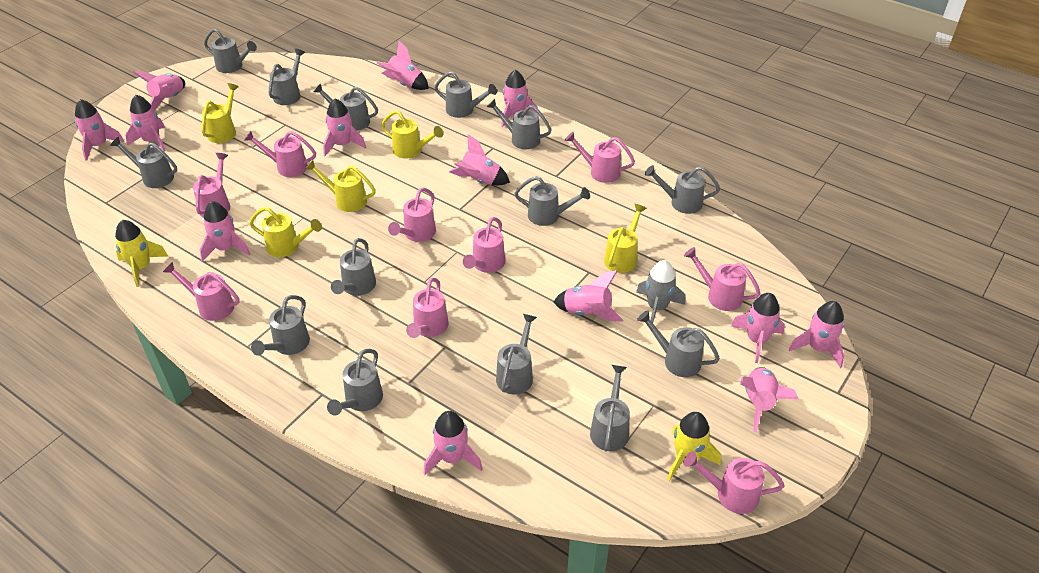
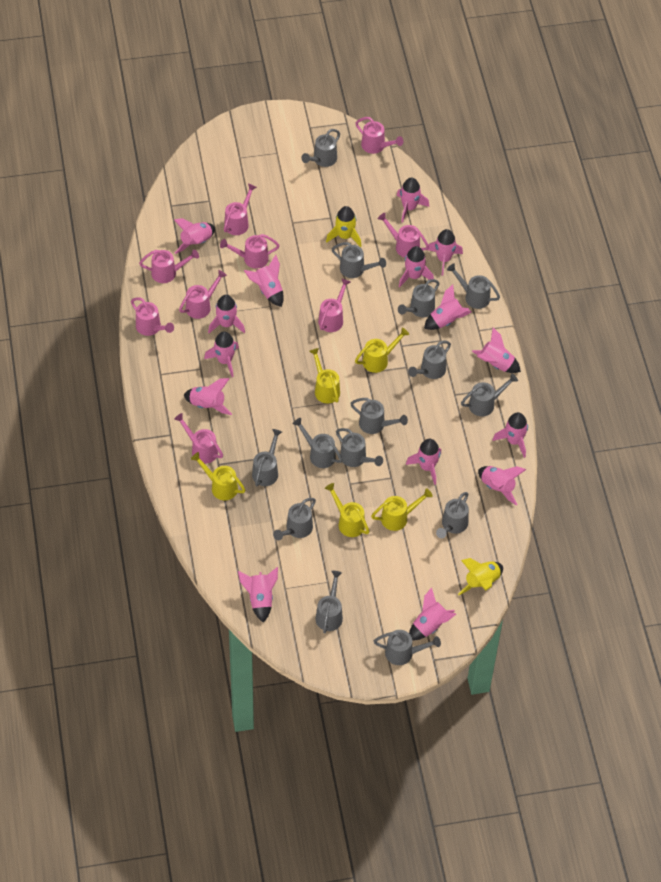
grey rocket: [636,260,685,323] = 1 -> none = 0
pink rocket: [75,99,124,161] [125,95,166,152] [133,71,185,110] [200,201,250,262] [323,98,366,156] [377,41,429,90] [423,411,483,475] [449,134,510,185] [501,70,538,127] [554,270,623,322] [731,293,785,363] [740,367,798,433] [789,301,844,368] = 13 -> [174,218,215,254] [184,378,232,415] [204,331,239,377] [208,295,245,333] [238,567,278,623] [244,255,284,307] [397,177,429,223] [399,246,434,287] [406,439,441,485] [409,587,456,640] [424,285,472,330] [428,229,463,276] [472,328,521,373] [478,466,526,505] [493,412,528,458] = 15

